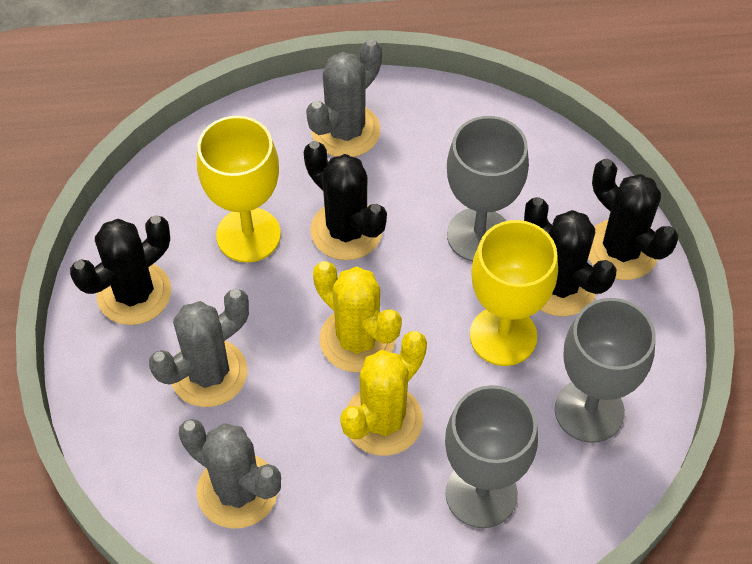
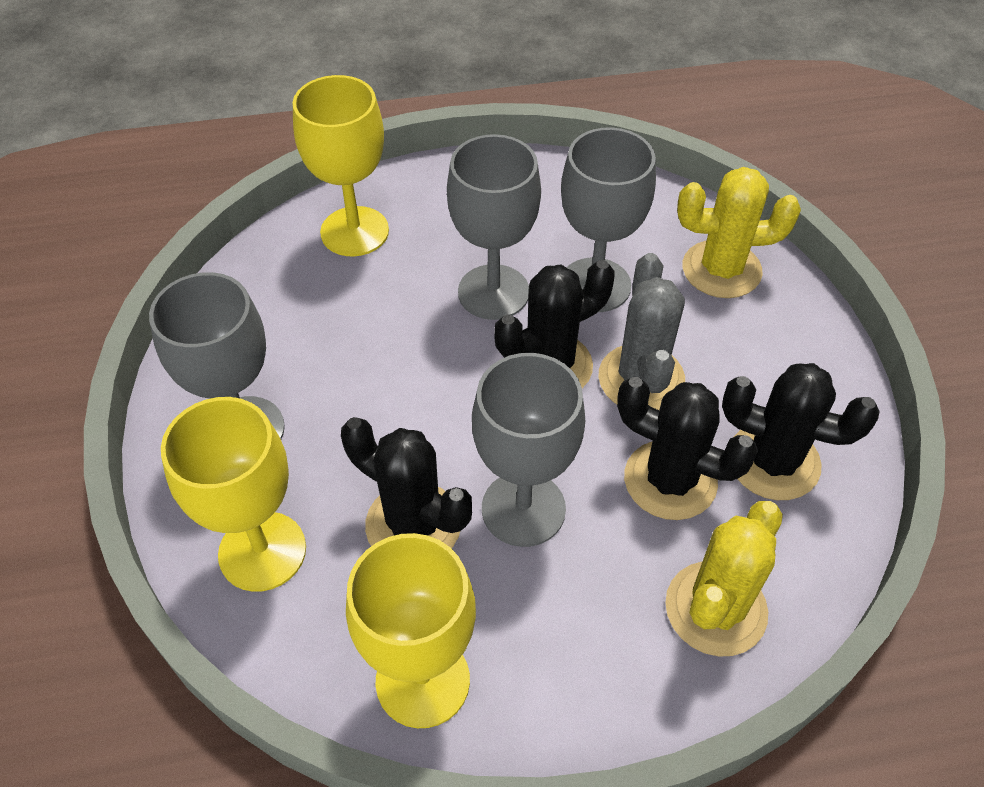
grey cactus: [149,289,249,407] [179,419,281,529] [306,39,382,157] = 3 -> [598,253,685,410] = 1
grey goblet: [445,385,538,528] [447,116,529,262] [555,298,656,443] = 3 -> [149,272,285,439] [447,134,541,320] [472,353,585,547] [561,127,656,312] = 4
yellow goblet: [197,116,281,263] [470,220,558,366] = 2 -> [161,397,306,592] [293,75,389,256] [346,533,476,728] = 3

